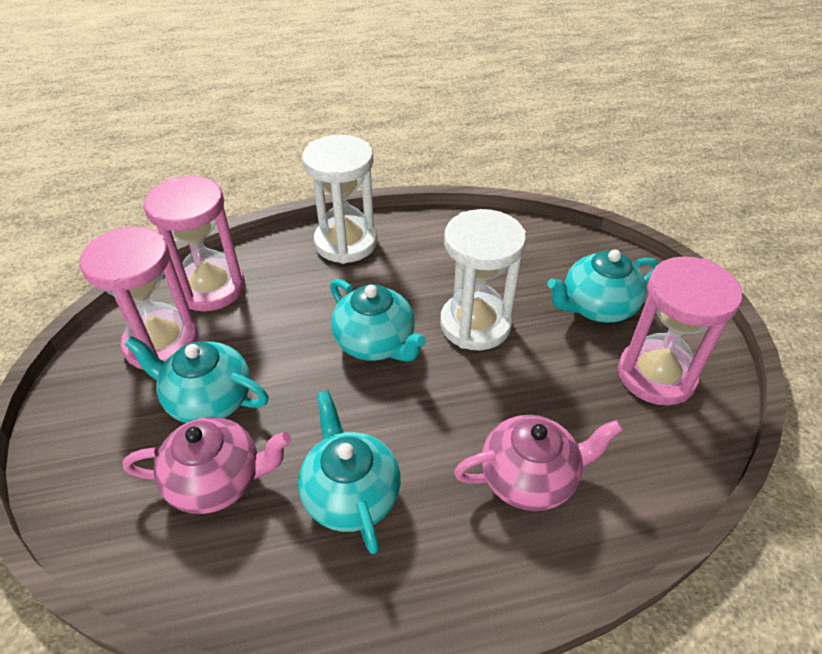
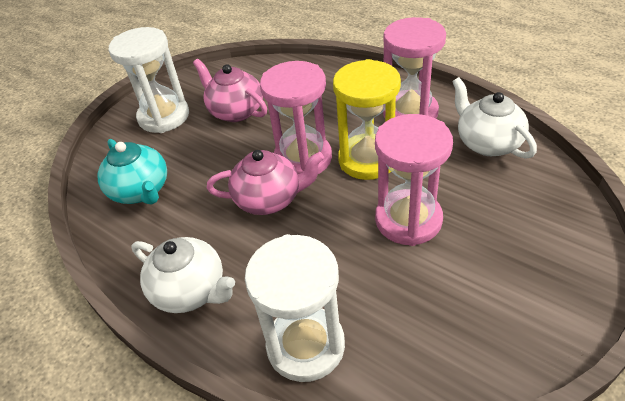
turquoise teapot: [125,336,269,423] [298,390,401,554] [330,279,426,361] [548,250,660,323] = 4 -> [97,139,167,204] = 1
white teapot: none = 0 -> [132,237,235,313] [452,77,537,159] = 2
yellow hourglass: none = 0 -> [333,59,401,180] = 1

